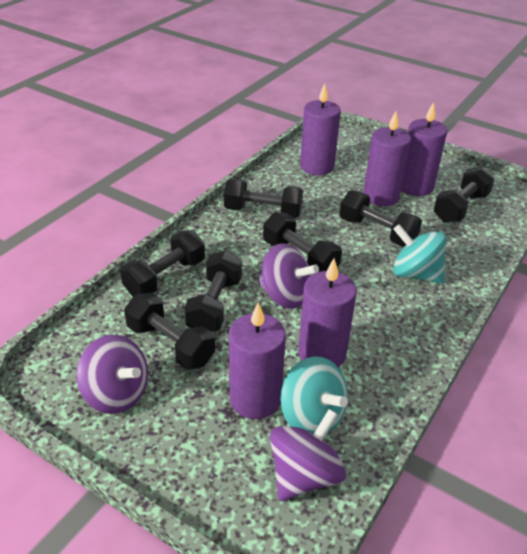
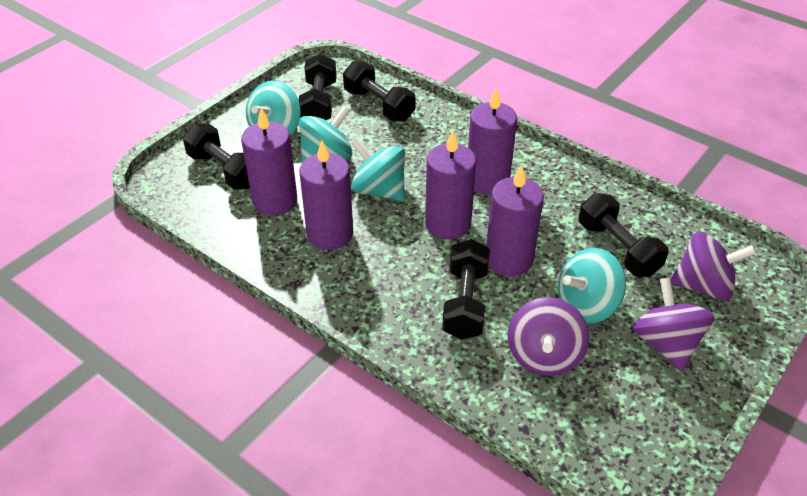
black dumbbell: [120,230,205,297] [124,293,215,370] [184,250,242,332] [224,179,303,218] [263,212,342,272] [339,190,422,246] [433,167,495,223] = 7 -> [183,124,250,190] [299,54,337,120] [343,61,415,122] [442,239,490,340] [579,193,669,277] = 5
turquoise spinning top: [280,356,348,434] [393,224,447,284] = 2 -> [246,81,301,136] [299,106,353,163] [351,138,405,202] [558,248,626,323] = 4

